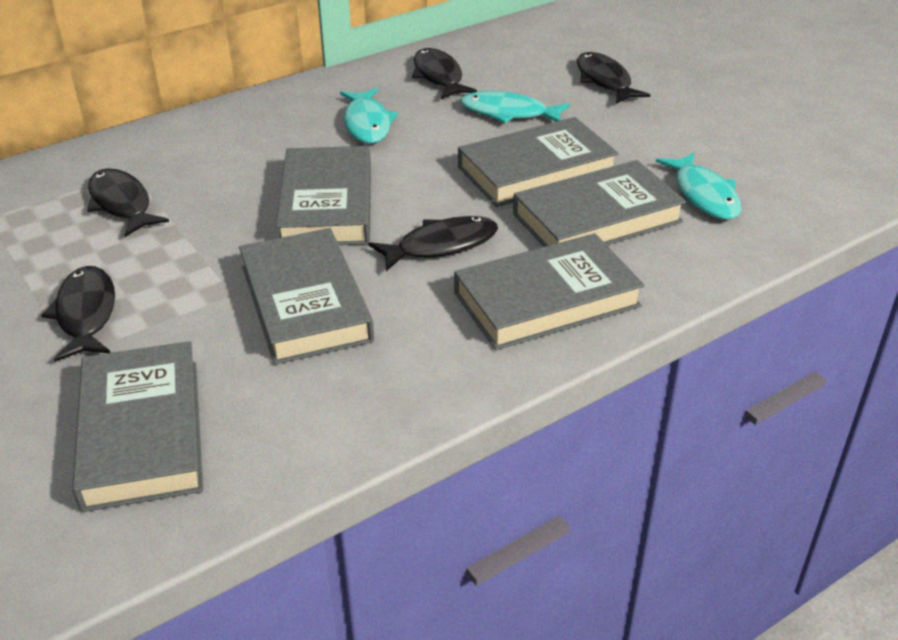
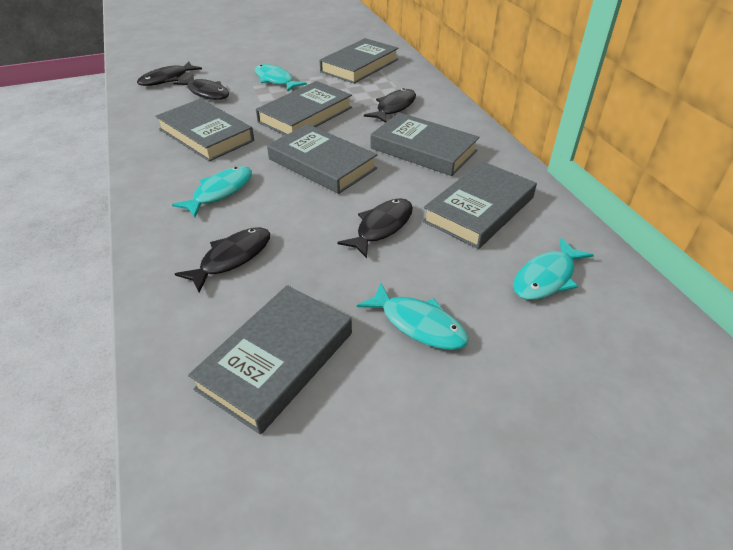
grey book: [72,341,203,512] [239,228,374,364] [276,146,371,245] [454,233,645,350] [458,117,619,207] [513,160,686,247] = 6 -> [155,99,254,162] [188,285,352,434] [256,81,352,135] [267,124,377,194] [319,38,399,84] [371,112,480,176] [423,161,537,249] = 7
turquoise fish: [340,88,398,144] [460,91,570,123] [656,152,742,220] = 3 -> [172,166,252,217] [255,64,307,92] [357,282,469,350] [513,238,594,300] = 4

